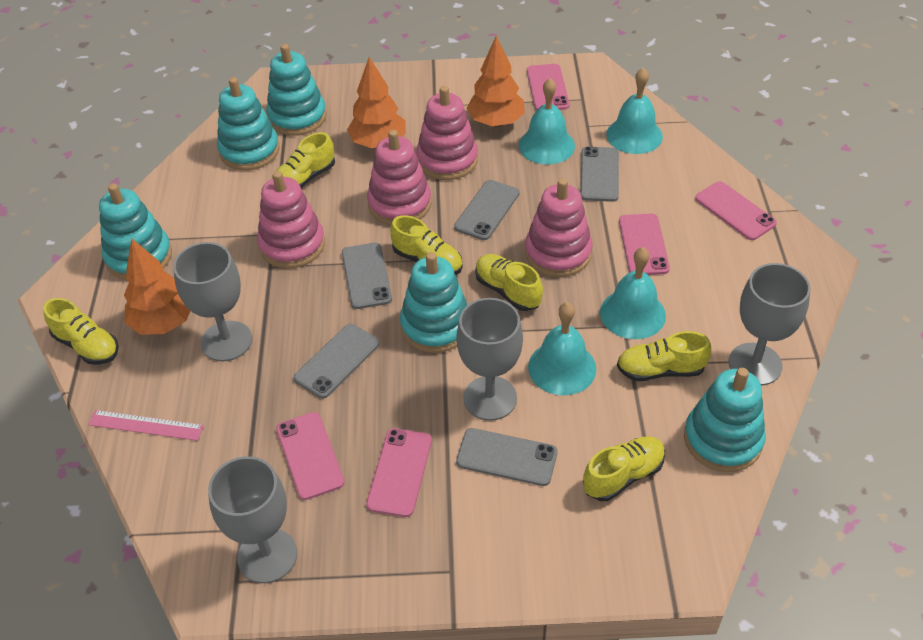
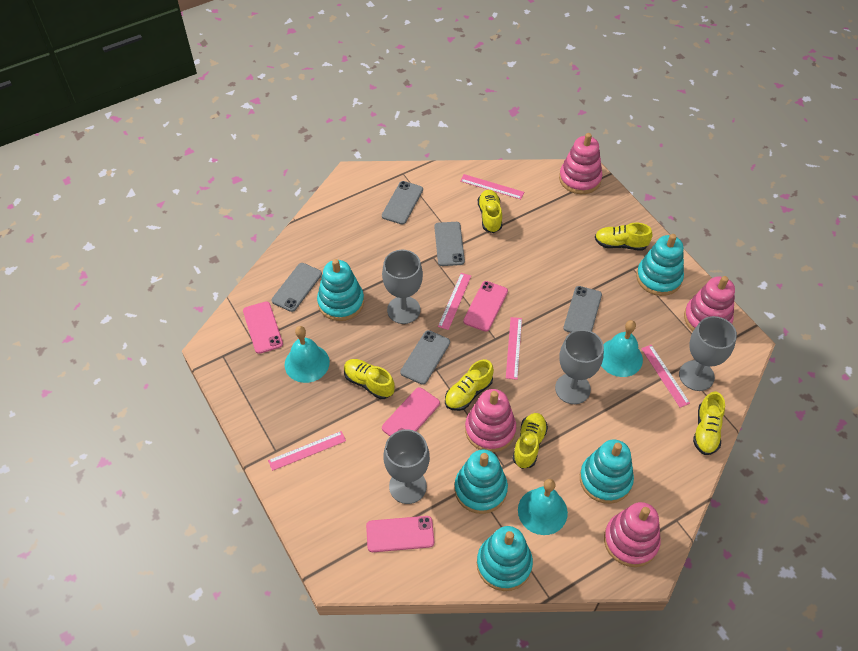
orange tree: [124,239,190,335] [347,57,406,148] [467,35,525,127] = 3 -> none = 0
pink phone: [276,412,345,500] [366,428,432,517] [527,64,570,110] [619,214,670,275] [695,181,777,240] = 5 -> [243,301,283,354] [366,516,434,552] [382,387,440,436] [463,281,508,332] = 4
pink ruler: [88,410,204,441] = 1 -> [268,431,346,471] [438,273,471,330] [460,174,524,199] [506,317,522,380] [641,345,690,408] = 5
turquoise bell: [519,78,575,165] [528,302,596,395] [600,247,666,339] [606,68,663,154] = 4 -> [285,326,330,383] [518,479,568,535] [601,320,643,377] = 3

